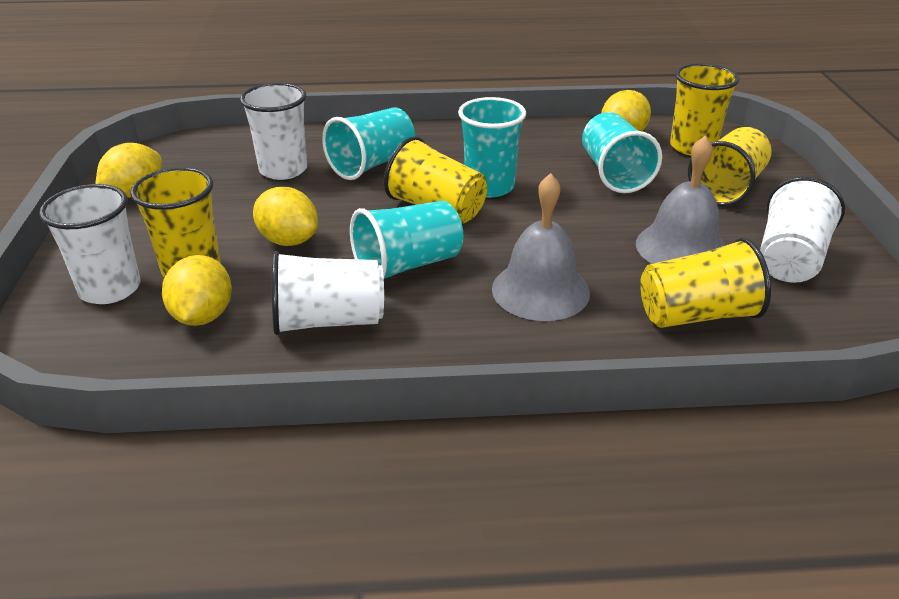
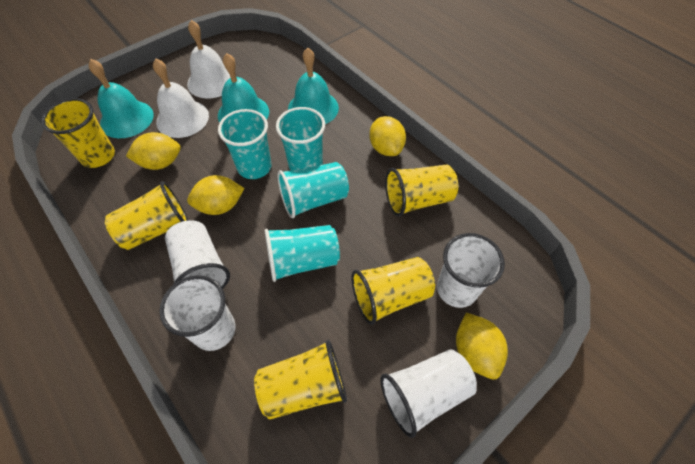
grey bell: [492,173,590,321] [636,136,726,264] = 2 -> none = 0
turquoise bell: none = 0 -> [89,59,154,138] [218,53,269,123] [288,48,339,124] = 3
white bell: none = 0 -> [153,58,209,138] [187,20,231,98] = 2

